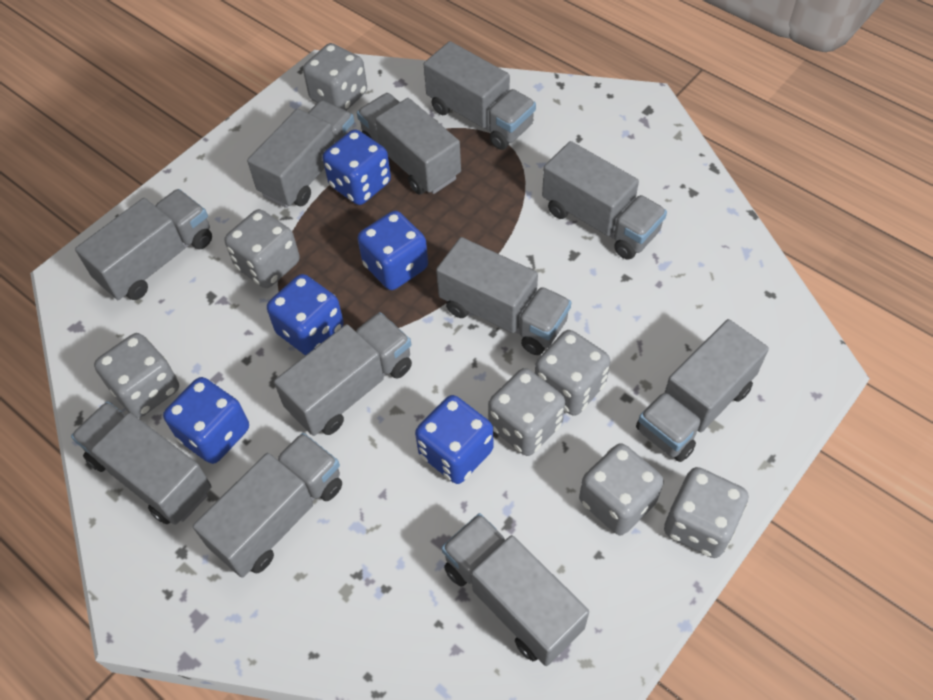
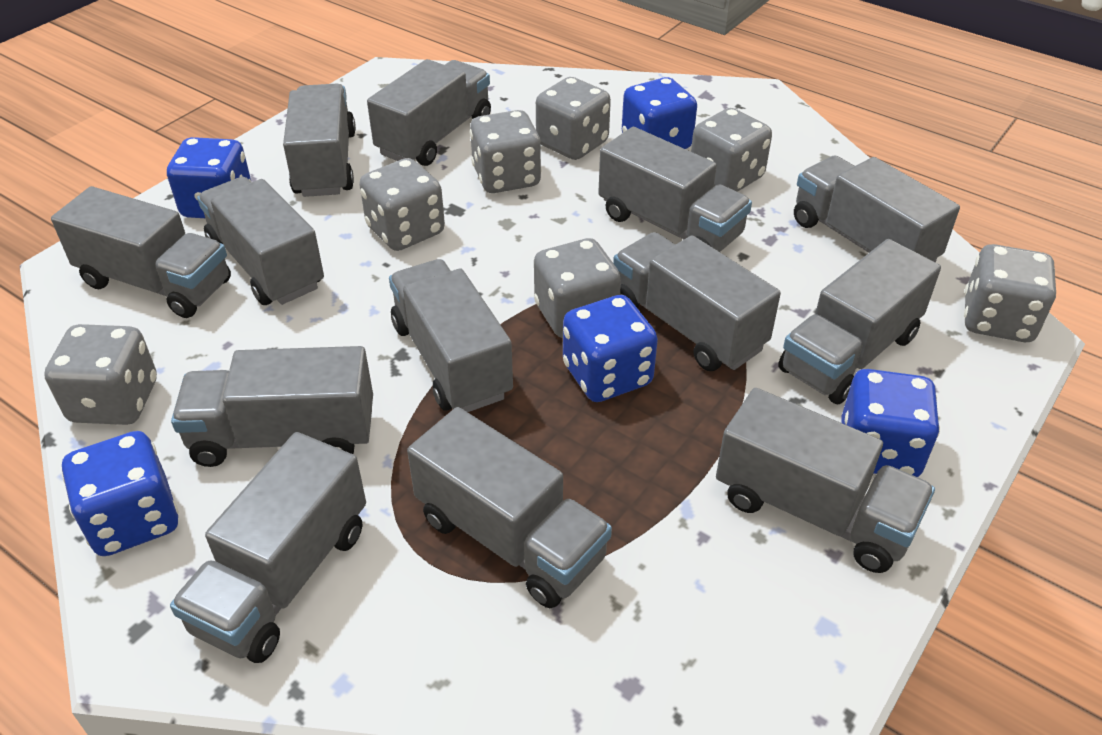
grey truck: [71,401,212,525] [75,189,212,300] [193,433,342,577] [247,100,354,208] [274,312,412,436] [357,93,461,195] [424,41,536,150] [436,237,571,355] [441,513,589,666] [542,141,667,260] [636,319,769,462] = 11 -> [51,186,231,318] [170,432,366,663] [171,346,373,467] [197,177,324,305] [283,84,356,197] [367,59,491,166] [389,259,513,412] [407,407,612,608] [598,127,752,252] [613,232,781,371] [716,388,935,573] [778,239,941,404] [794,156,960,262] = 13

